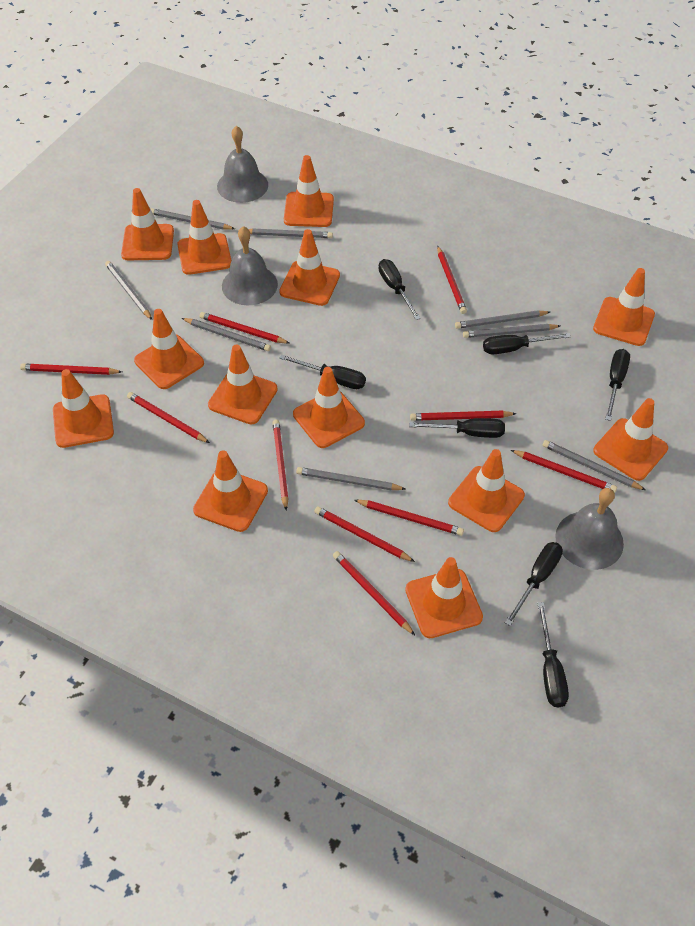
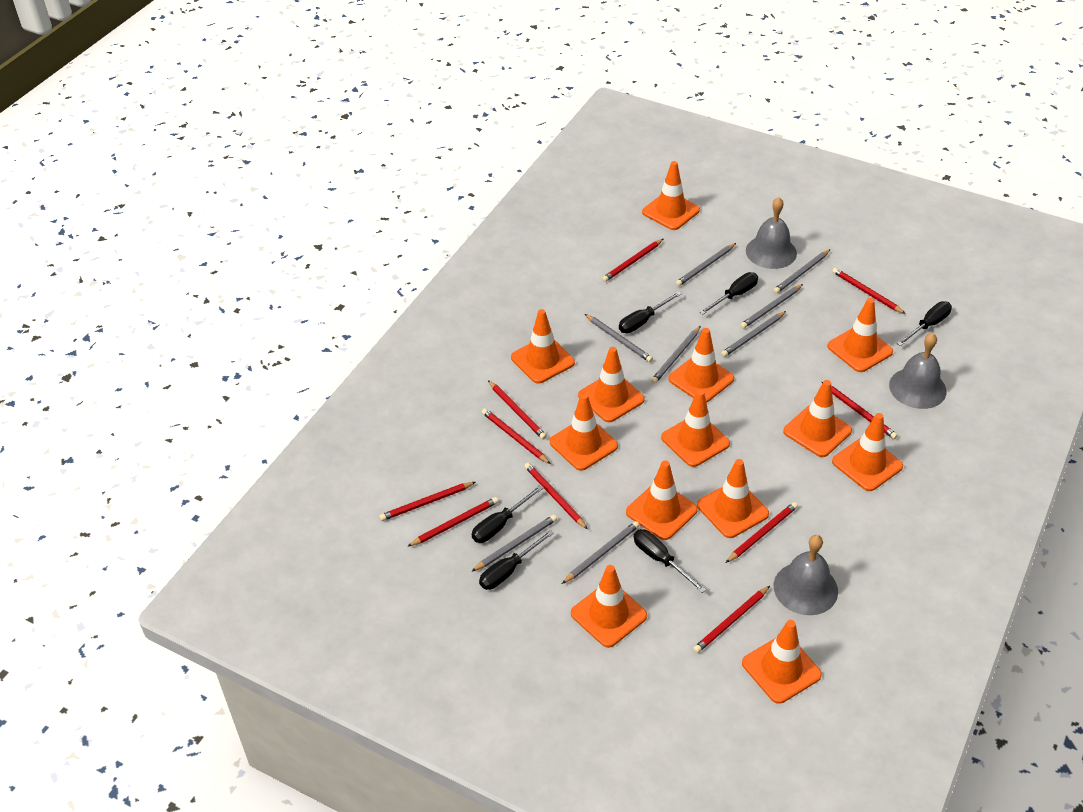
black screwdriver: [280,355,366,389] [378,259,421,320] [409,418,505,438] [483,333,571,354] [505,542,563,626] [537,602,569,708] [605,349,630,421] = 7 -> [472,485,543,543] [479,530,554,590] [619,291,682,333] [634,529,706,593] [700,272,758,315] [897,301,952,346] = 6

